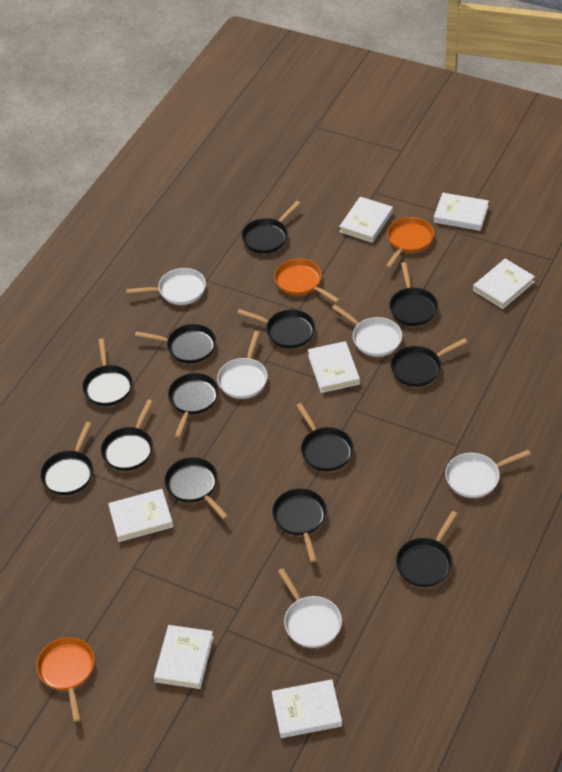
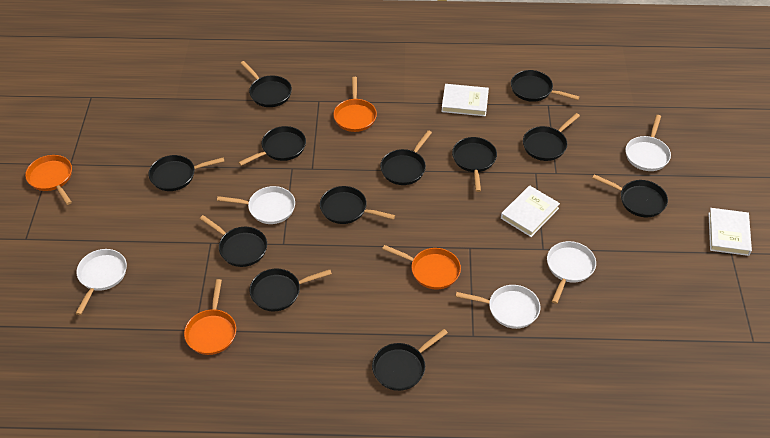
black pan: [40,422,93,495] [82,339,133,406] [101,400,153,471] [135,324,216,364] [164,457,228,520] [168,373,219,438] [237,309,315,349] [242,201,301,254] [272,489,327,562] [296,403,354,471] [389,262,438,326] [390,338,467,387] [396,511,457,587] = 13 -> [148,155,225,191] [200,215,267,267] [238,126,306,166] [240,61,292,107] [249,268,332,311] [320,186,395,224] [372,329,448,391] [380,130,432,185] [452,137,497,192] [511,70,579,102] [523,113,580,161] [592,174,668,217] = 12
orange pan: [36,637,95,722] [274,259,340,303] [386,217,434,268] = 3 -> [25,155,72,205] [184,279,236,355] [333,77,377,132] [382,245,461,289] = 4
white book: [108,489,173,542] [154,625,214,689] [272,679,342,738] [308,341,360,393] [339,197,393,243] [434,193,489,231] [473,259,535,309] = 7 -> [441,84,489,116] [501,185,560,237] [708,208,752,256] = 3

